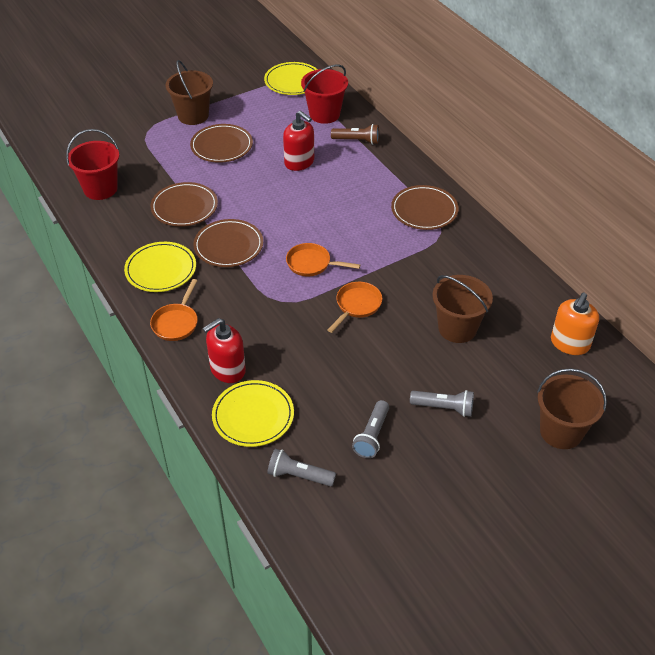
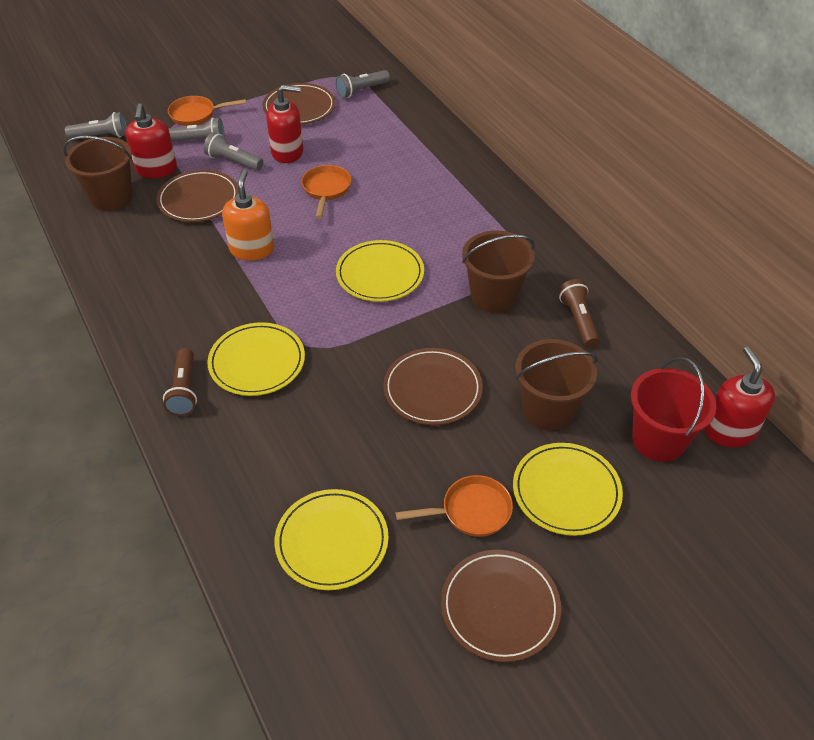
brown flashlight: [331,124,379,145] = 1 -> [163,348,197,416] [558,279,600,347] = 2
grey flashlight: [267,449,336,486] [352,400,389,458] [410,390,474,417] = 3 -> [65,112,127,139] [168,118,225,142] [204,132,263,171] [335,70,390,98] = 4
red bucket: [66,129,119,200] [301,65,348,124] = 2 -> [631,357,716,462] = 1
red soap dispenser: [203,318,246,383] [283,111,314,171] = 2 -> [126,104,177,178] [266,85,303,163] [704,347,775,447] = 3
yellow plate: [124,242,196,292] [212,380,294,447] [264,62,318,95] = 3 -> [207,322,305,396] [274,489,388,590] [336,240,424,302] [513,443,623,536] = 4

